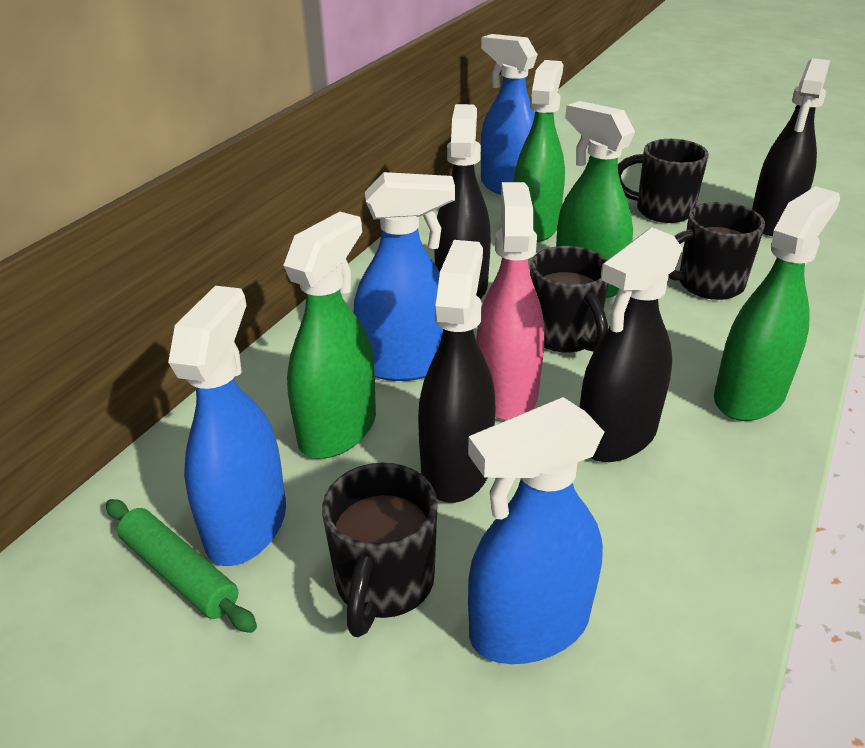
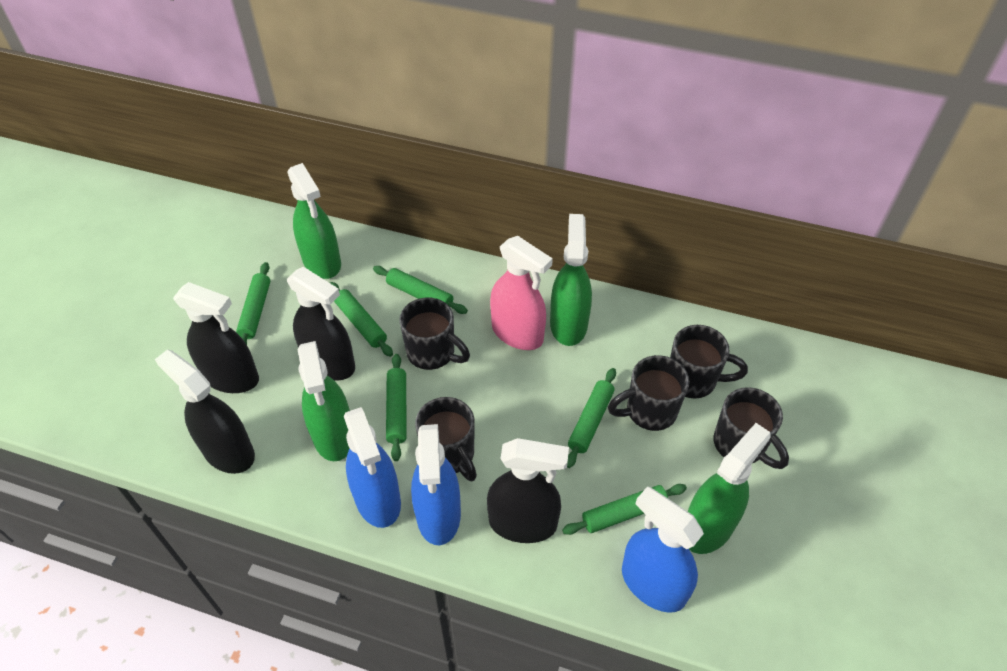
black mug: [322,463,438,637] [530,246,609,353] [618,139,709,223] [668,202,765,300] = 4 -> [399,297,470,370] [415,397,477,482] [608,355,689,431] [670,325,748,398] [714,387,789,469] = 5
blue spray bottle: [168,286,286,566] [354,172,455,381] [468,397,605,664] [481,34,538,195] = 4 -> [344,407,401,528] [411,424,461,545] [622,486,704,613] = 3
green rolling pin: [106,499,257,633] = 1 -> [236,262,271,345] [330,282,393,357] [373,266,468,314] [386,354,407,461] [562,484,687,535] [567,368,616,468] = 6

